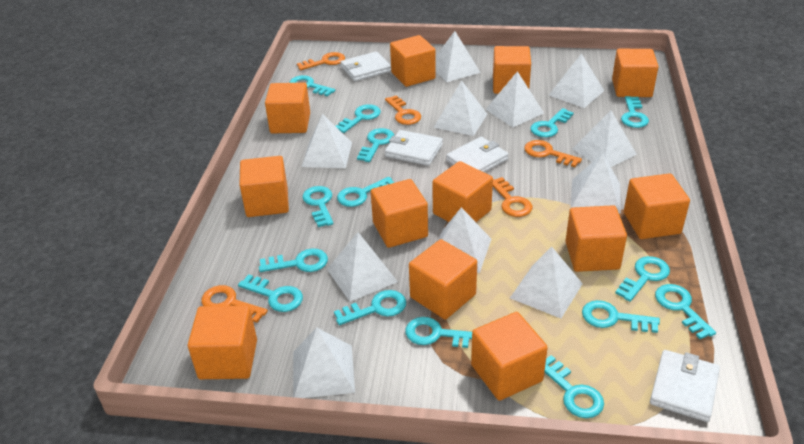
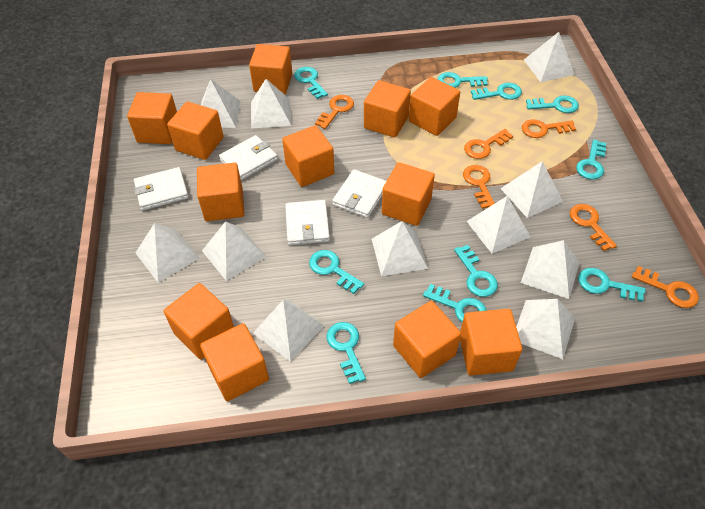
orange key: [201,285,268,323] [297,52,345,70] [385,95,421,125] [493,177,533,217] [524,140,582,167] = 5 -> [315,95,354,129] [463,165,495,209] [464,129,513,159] [522,119,576,138] [570,204,617,251] [632,266,699,308] = 6
turquoise key: [238,274,303,312] [259,248,328,272] [289,75,335,96] [302,186,333,227] [334,290,406,325] [336,104,381,133] [337,177,395,207] [357,128,394,162] [405,317,472,348] [530,108,574,137] [544,355,604,418] [582,300,660,333] [615,256,670,302] [621,96,649,128] [655,284,716,339] = 15 -> [294,67,328,99] [309,250,364,294] [327,322,366,384] [423,284,487,322] [437,72,488,88] [454,245,498,297] [471,83,522,100] [526,96,579,113] [576,139,606,180] [578,268,645,302] = 10

